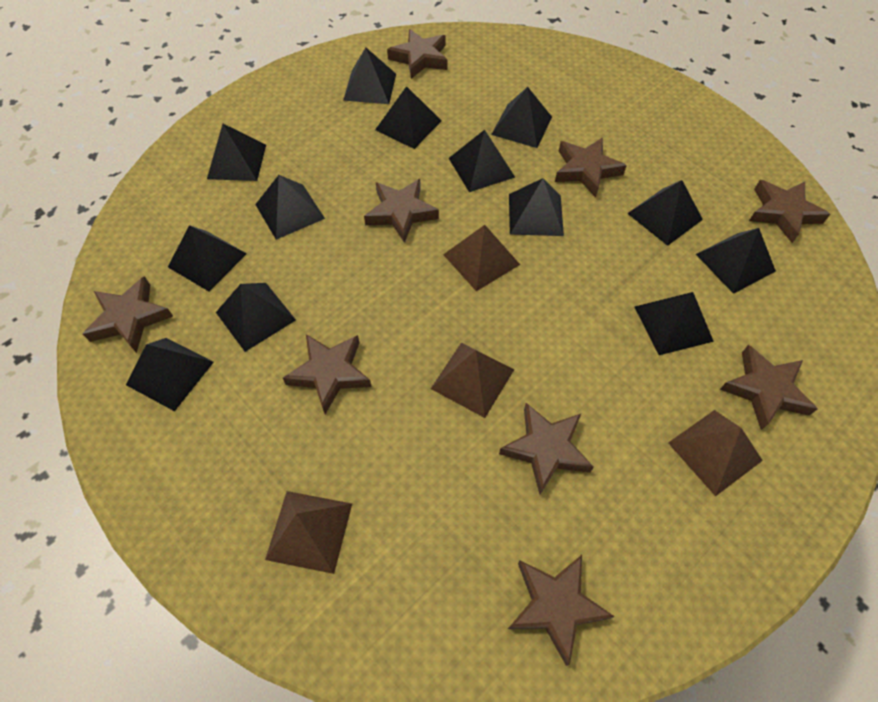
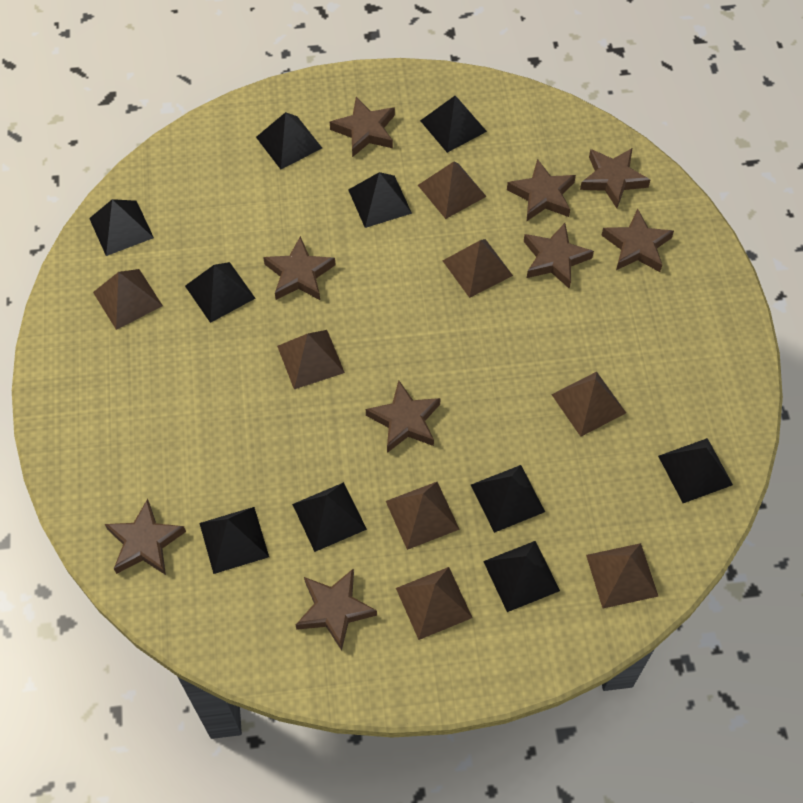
black pyramid: [126,338,214,411] [168,225,247,291] [207,124,266,181] [216,283,296,352] [255,175,325,240] [343,47,396,104] [375,86,441,149] [449,130,515,192] [491,87,552,148] [509,178,564,236] [627,180,703,246] [634,292,714,355] [696,228,776,294] = 13 -> [89,199,154,256] [185,262,256,323] [200,507,269,574] [256,112,322,169] [292,482,367,552] [348,172,412,228] [420,96,487,153] [471,465,545,533] [483,541,560,612] [658,438,733,503] = 10
brown pyramid: [265,491,352,574] [431,343,514,418] [443,225,520,291] [668,410,763,496] = 4 -> [93,269,163,330] [277,330,345,389] [386,482,460,550] [396,567,473,640] [418,161,487,219] [443,239,513,298] [551,372,626,437] [586,543,658,609] = 8

